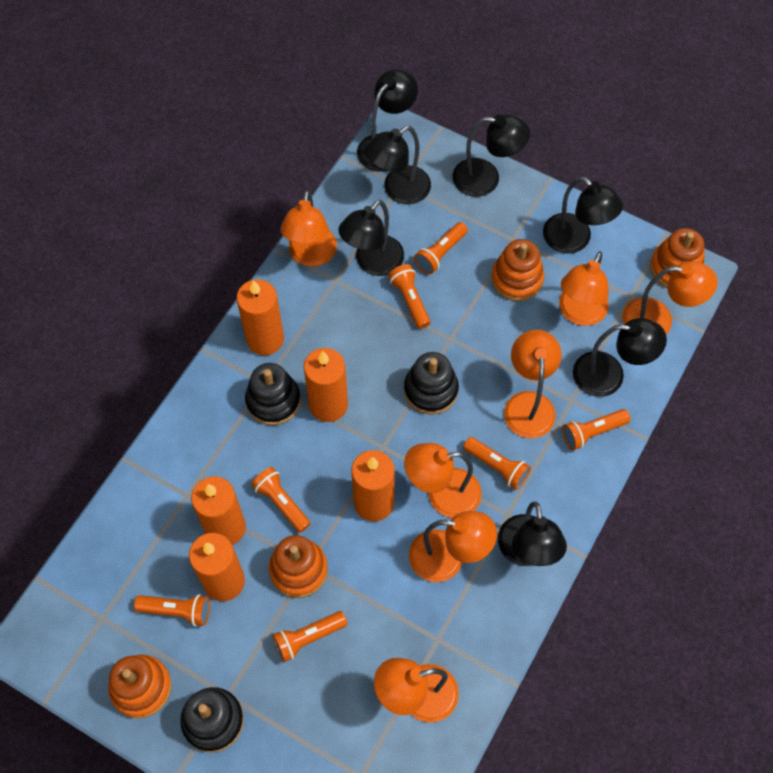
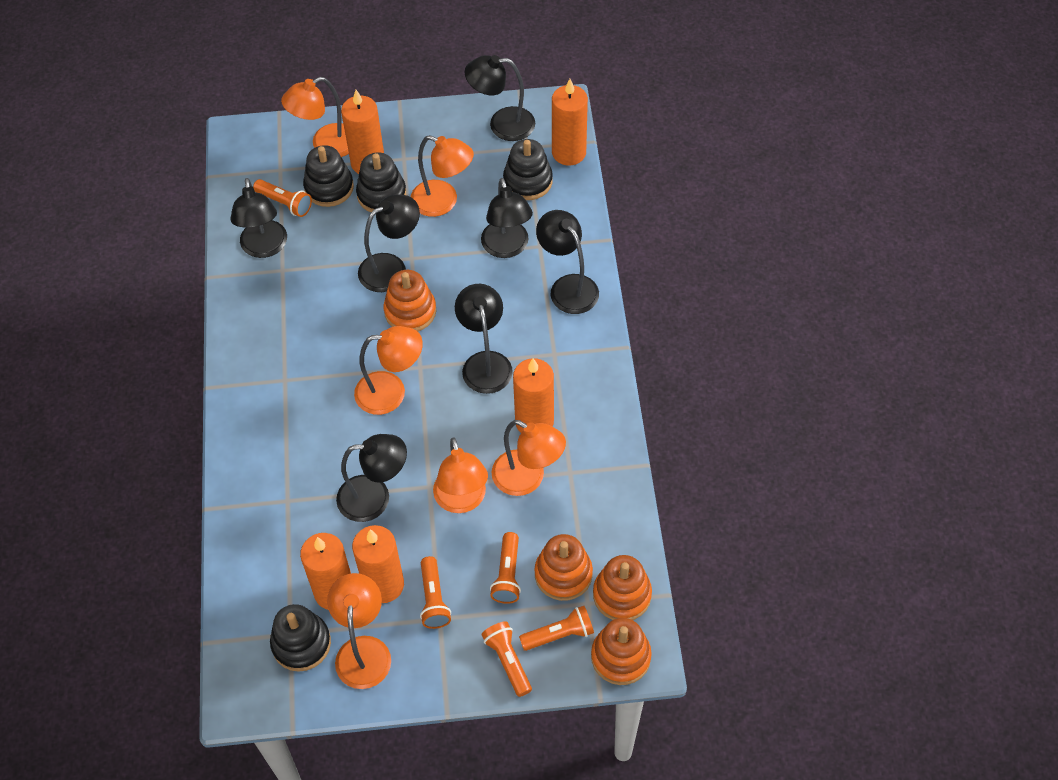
black stacking toy: [180,687,244,753] [245,363,301,426] [404,352,459,415] = 3 -> [270,604,331,672] [303,145,354,207] [356,152,406,212] [503,139,553,200] = 4
orange flashlight: [134,594,210,626] [251,467,311,533] [272,611,347,662] [388,264,430,329] [414,222,468,274] [463,437,531,490] [562,409,631,450] = 7 -> [253,179,312,217] [420,556,451,629] [481,621,532,697] [490,532,521,604] [519,606,594,651] = 5
orange lamp: [280,190,337,267] [374,658,459,722] [404,443,481,518] [409,511,497,582] [504,330,562,438] [559,251,609,326] [622,261,718,334] = 7 -> [281,77,349,157] [327,573,391,689] [354,326,423,415] [411,135,474,217] [433,438,488,513] [492,420,566,496] = 6

